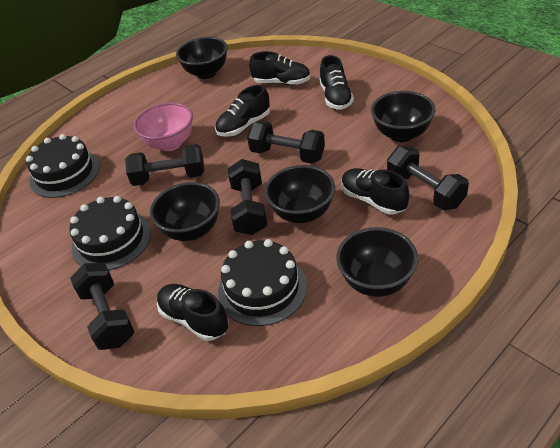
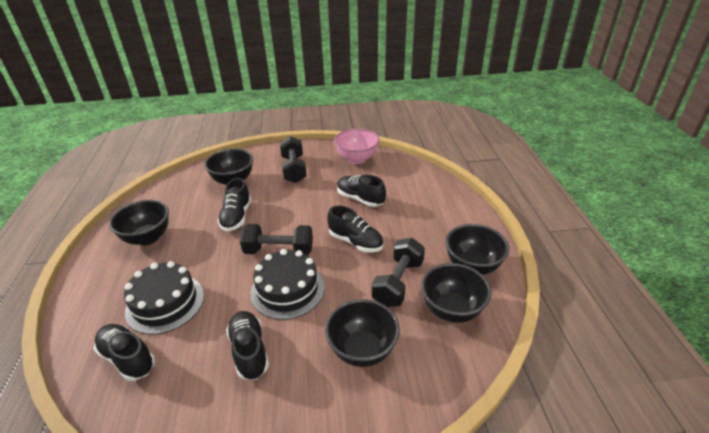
black cake: [26,134,100,198] [70,196,151,270] [218,239,307,326] = 3 -> [124,261,204,335] [251,249,325,320] = 2
black dumbbell: [70,263,134,350] [125,144,205,186] [228,159,267,235] [247,121,325,163] [387,146,469,210] = 5 -> [240,224,313,255] [280,136,307,183] [372,238,425,307] = 3

